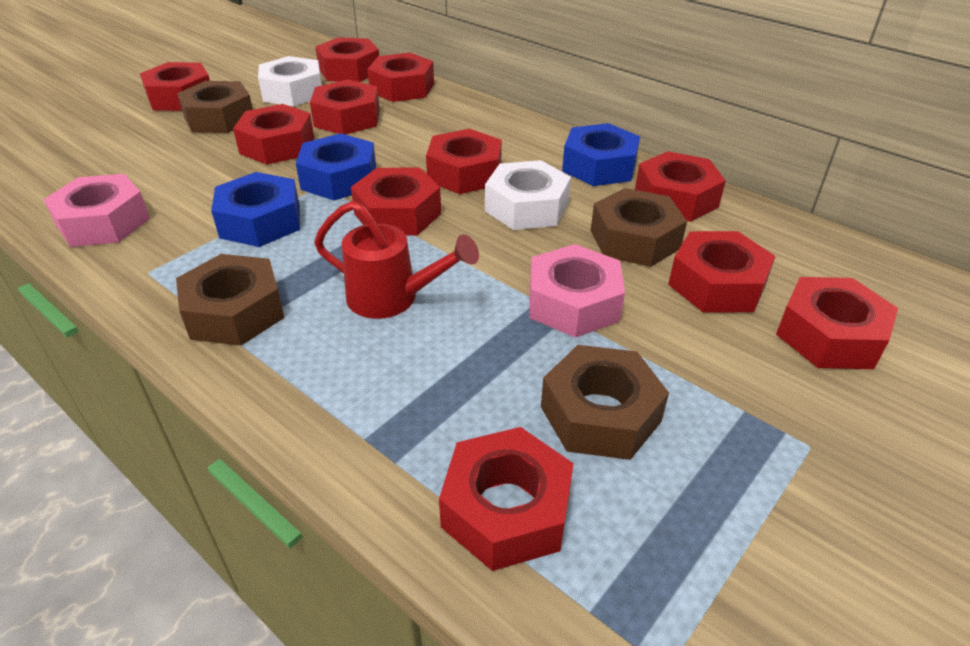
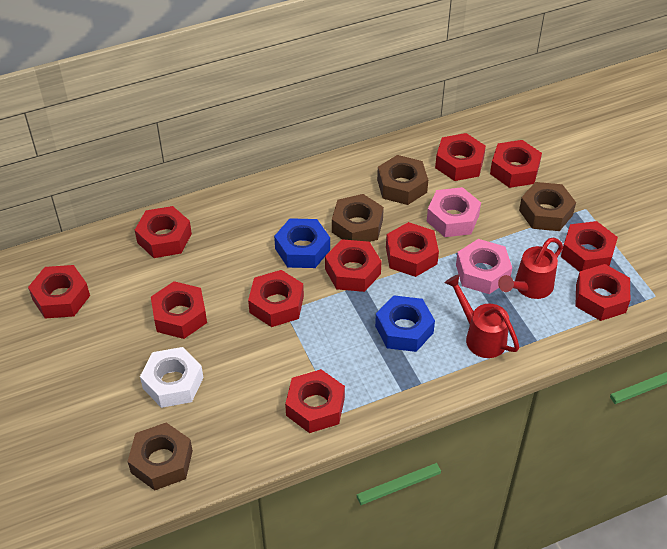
blue nut: [211,172,300,247] [296,133,376,200] [562,123,640,186] = 3 -> [274,218,330,268] [375,295,435,352] = 2
red watering can: [314,201,479,319] = 1 -> [445,275,519,358] [498,238,563,299] = 2
white nut: [258,56,322,107] [485,160,571,230] = 2 -> [140,347,204,408] = 1

